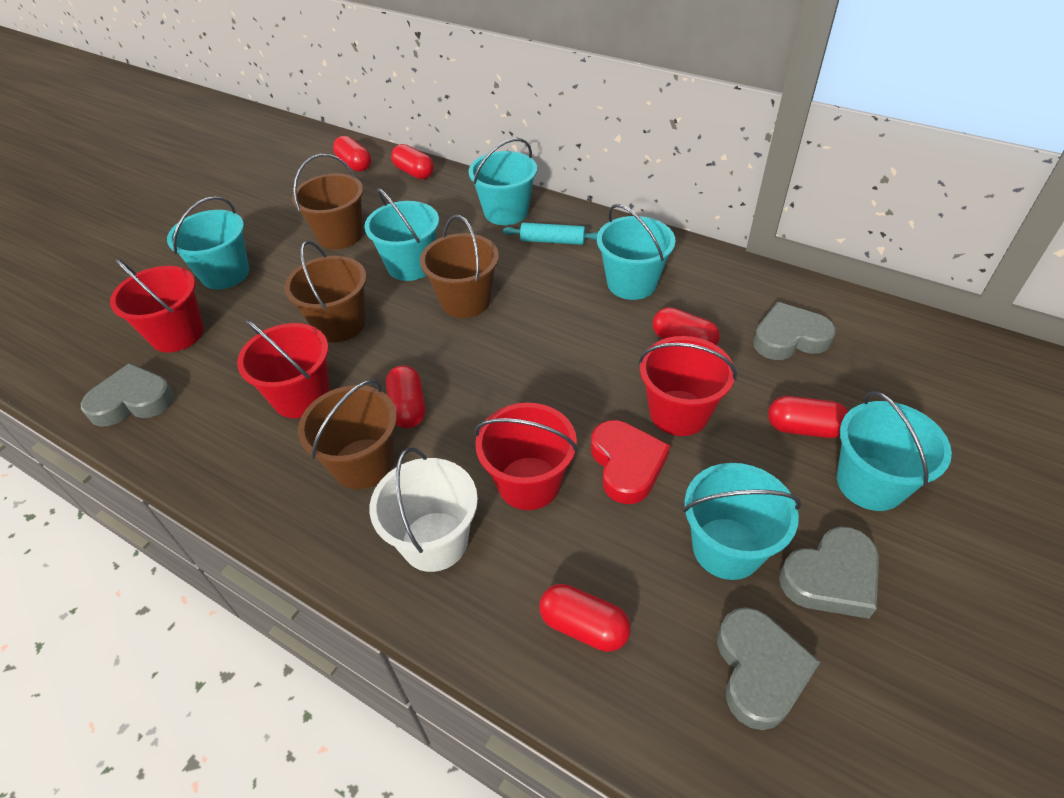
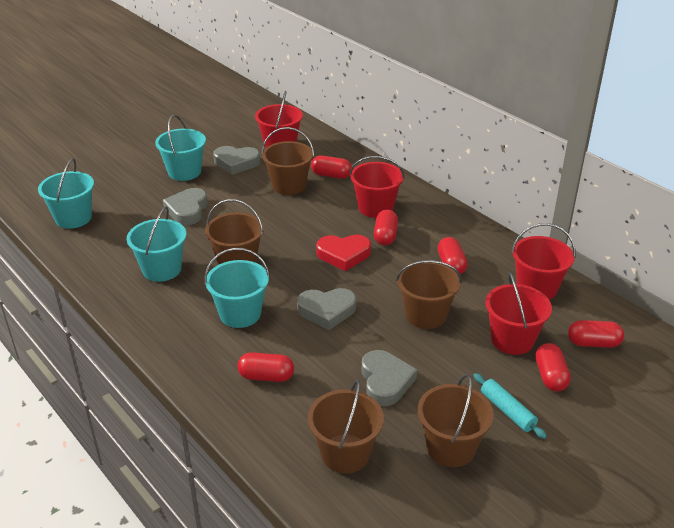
brown bucket: [284,241,367,342] [292,154,363,249] [298,379,397,489] [420,214,499,318] = 4 -> [205,199,264,265] [262,127,314,195] [308,379,384,474] [396,260,462,329] [418,374,494,467] = 5
turquoise bucket: [167,196,249,289] [364,188,439,281] [468,138,537,225] [597,204,676,300] [683,463,801,580] [837,391,952,511] = 6 -> [38,158,94,229] [127,206,186,282] [155,115,206,181] [204,248,270,328] = 4
white bucket: [370,448,478,572] = 1 -> none = 0

